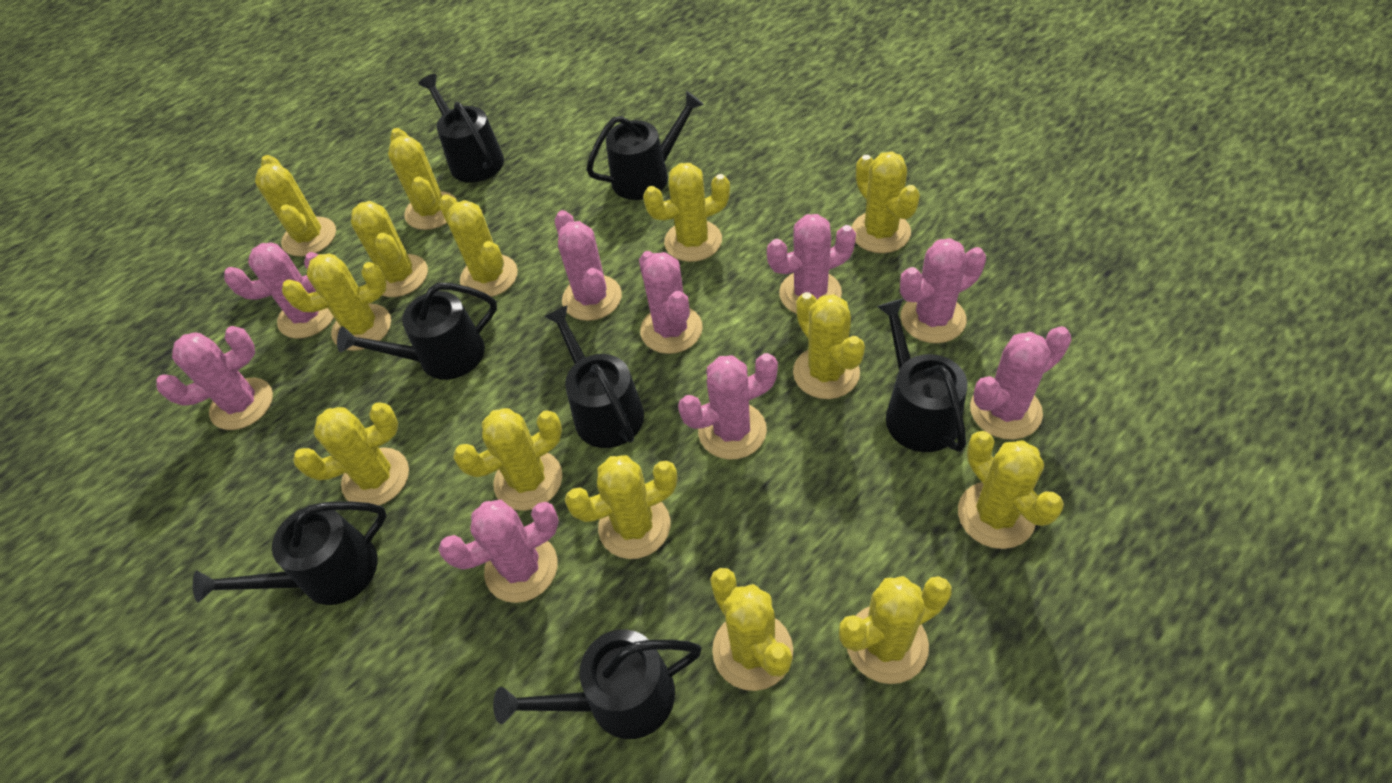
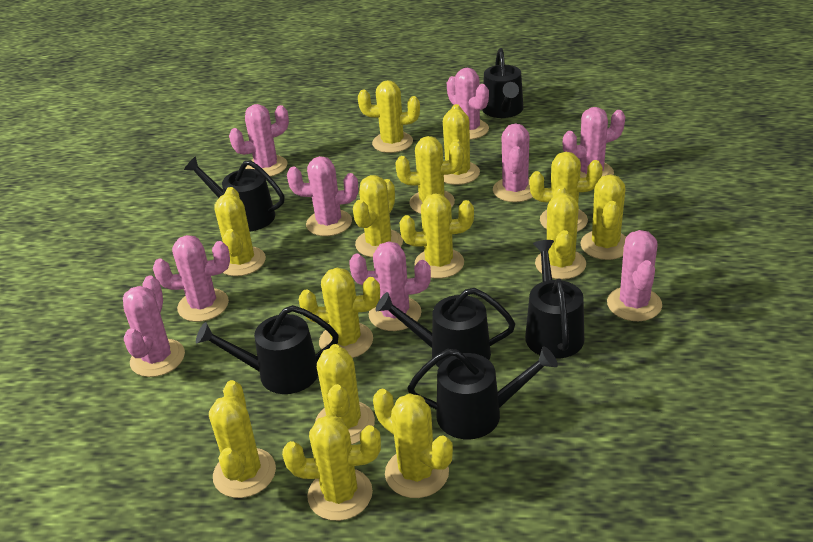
black watering can: [193,501,387,605] [337,282,497,380] [418,74,504,183] [493,629,702,739] [544,305,644,448] [586,91,704,200] [877,299,968,452] = 7 -> [184,156,284,231] [196,305,339,394] [376,288,515,367] [408,346,558,439] [482,48,523,118] [525,240,584,359] = 6

